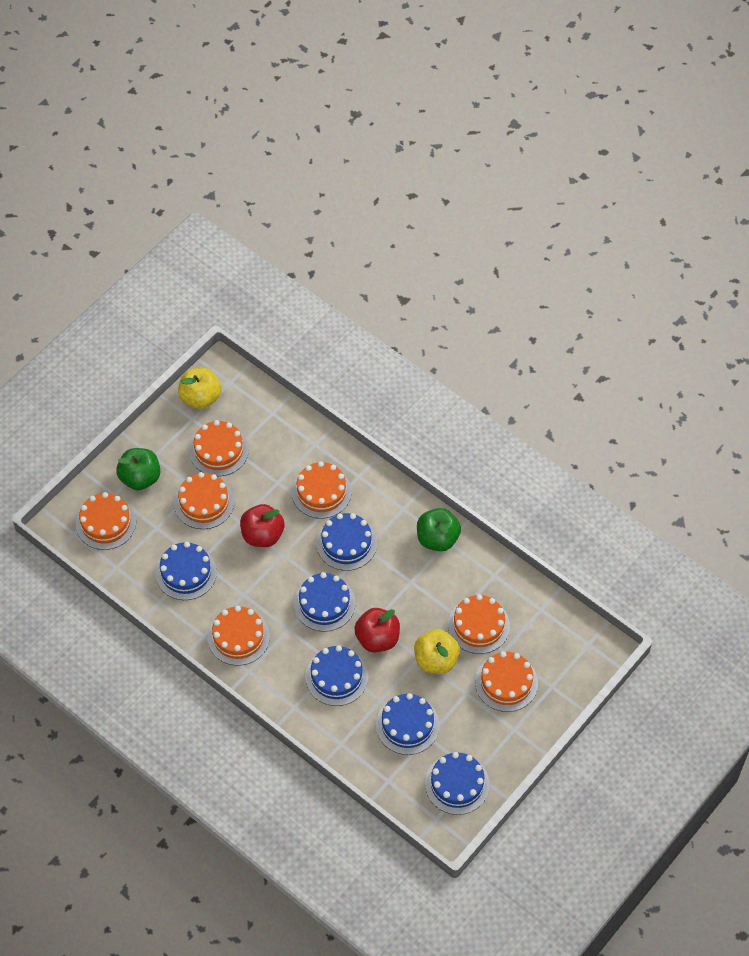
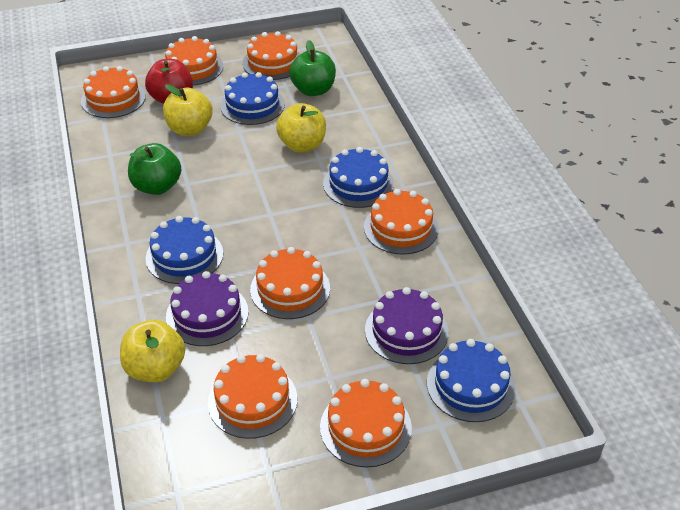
blue cake: [156,542,217,600] [294,572,356,632] [305,645,368,706] [316,513,377,571] [376,693,439,755] [425,752,490,815] = 6 -> [145,216,223,284] [220,72,285,125] [323,147,394,208] [427,339,515,422] = 4
purple cake: none = 0 -> [166,271,249,346] [365,287,449,364] = 2
red apple: [240,504,284,547] [354,608,400,653] = 2 -> [145,59,193,104] = 1
yellow apple: [178,368,221,409] [414,629,460,674] = 2 -> [120,320,185,382] [163,84,212,136] [276,103,326,153] = 3

